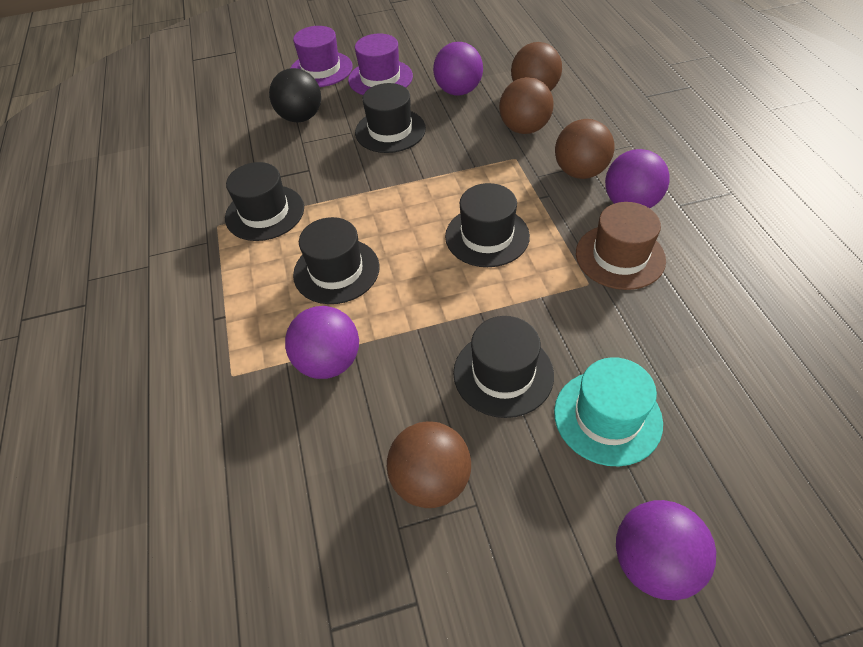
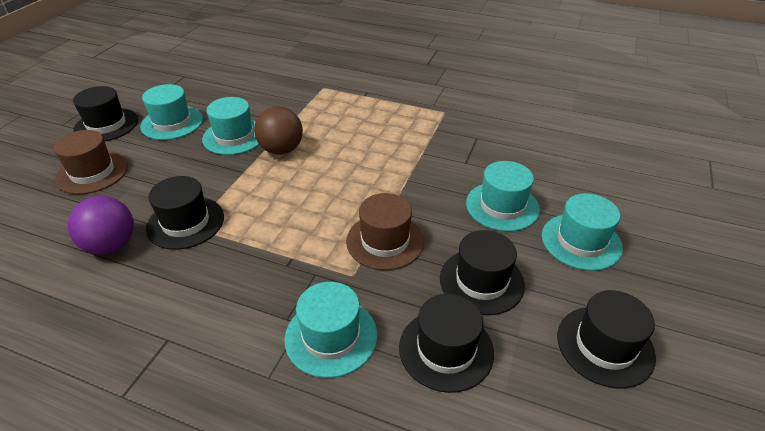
black ball: [269,68,321,122] = 1 -> none = 0
brown ball: [387,421,471,508] [499,77,553,134] [511,42,562,91] [555,119,614,179] = 4 -> [254,106,303,154] = 1
brown hat: [576,202,666,290] = 1 -> [54,130,128,194] [346,193,424,270] = 2
purple ball: [285,306,359,379] [433,42,483,95] [605,149,670,208] [616,500,716,600] = 4 -> [68,196,134,255] = 1
purple hat: [291,26,353,87] [348,34,413,95] = 2 -> none = 0
turquoise hat: [554,357,663,466] = 1 -> [140,84,203,140] [202,97,259,155] [284,282,377,378] [466,161,540,232] [542,193,623,271] = 5

